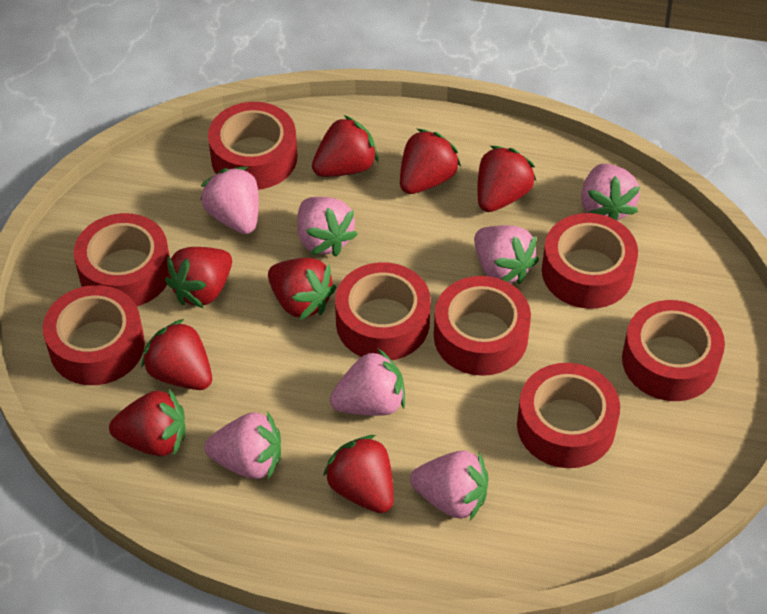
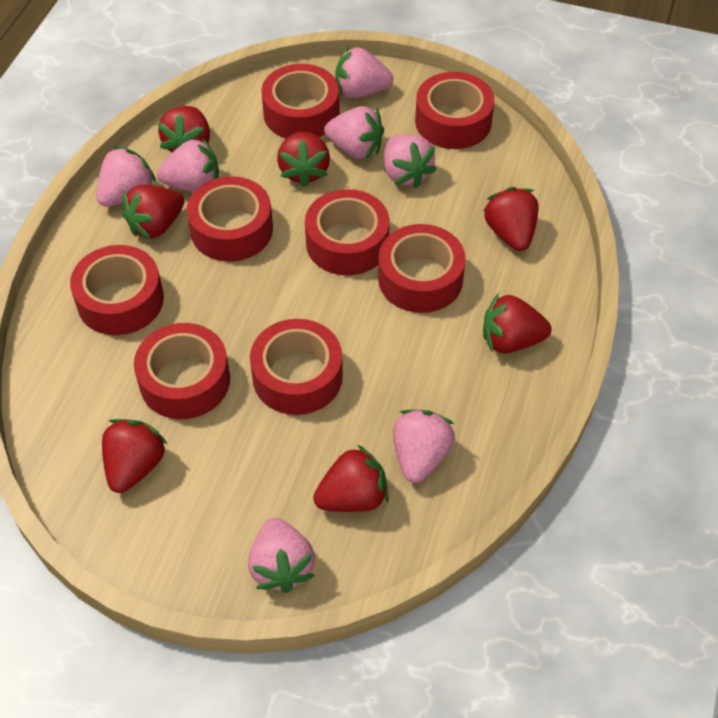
red strawberry: [109,389,186,456] [142,319,212,390] [165,247,232,308] [268,258,336,320] [312,115,378,177] [323,435,394,513] [400,129,461,194] [477,146,536,212] = 8 -> [102,419,167,493] [122,184,184,240] [158,106,210,153] [277,131,330,187] [313,444,389,512] [483,187,539,251] [483,293,552,354] = 7

